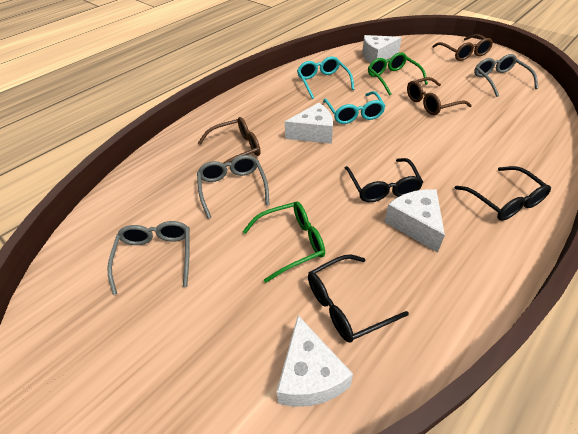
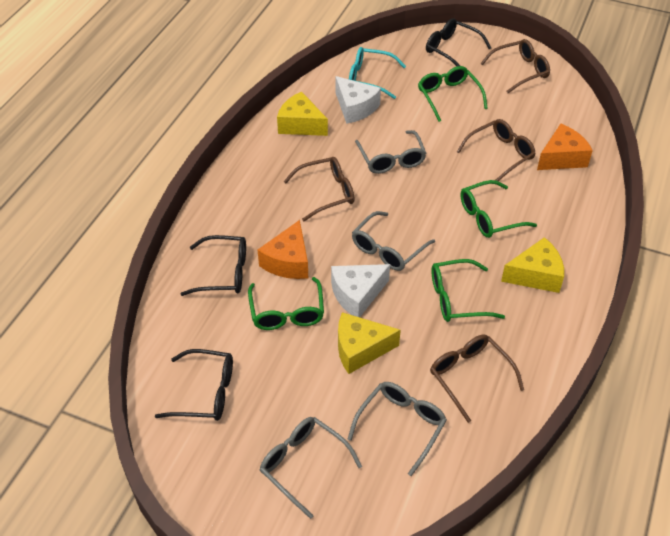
brown glasses: [198,117,261,164] [407,77,472,115] [432,34,493,61] = 3 -> [284,157,355,221] [430,334,524,423] [457,119,536,181] [481,39,550,93] = 4
green glasses: [242,202,325,283] [368,52,428,96] = 2 -> [248,277,324,330] [418,66,488,122] [432,259,505,322] [460,180,537,238] = 4
grey glasses: [107,221,190,295] [197,155,269,219] [474,54,538,97] = 3 -> [260,417,362,519] [348,382,447,476] [352,211,435,271] [355,130,426,174] = 4
orange cheese: none = 0 -> [258,220,308,279] [537,124,593,170] = 2
turquoise glasses: [297,56,354,99] [323,91,385,124] = 2 -> [349,47,406,99] = 1
white cheese: [277,315,353,407] [285,103,333,144] [362,35,402,63] [384,189,445,252] = 4 -> [331,264,390,317] [336,76,381,124] = 2
yellow cheese: none = 0 -> [277,92,328,136] [338,312,401,374] [501,237,564,293] = 3

